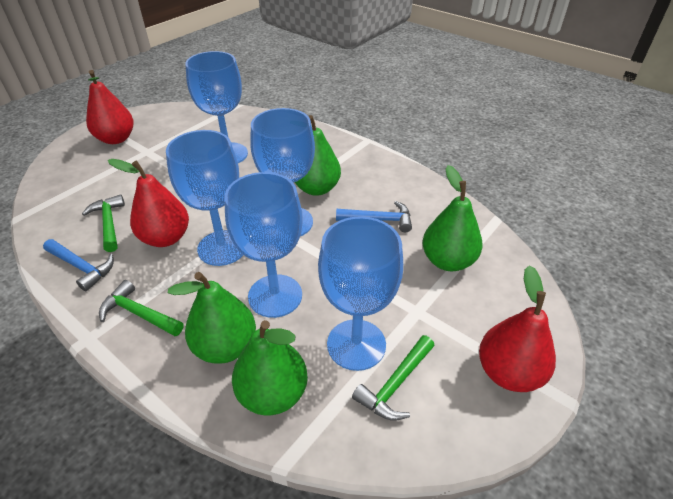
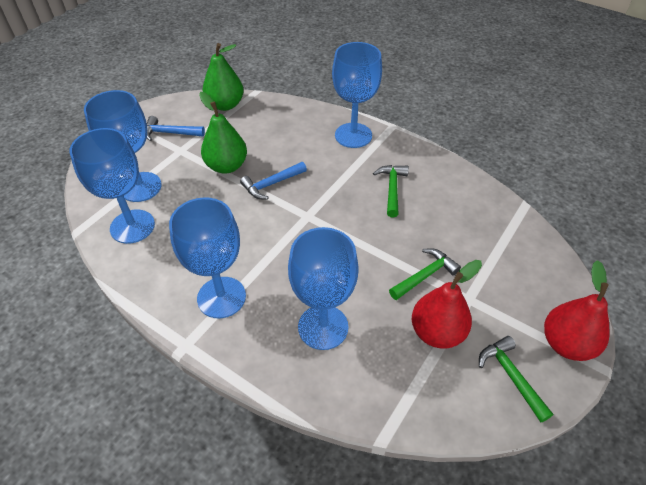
green pear: [168,272,256,364] [232,320,308,416] [295,115,341,196] [423,165,482,272] = 4 -> [199,92,247,174] [202,43,244,111] = 2
red pear: [86,70,134,144] [108,159,189,247] [479,265,556,392] = 3 -> [412,260,482,349] [544,260,610,361] = 2

